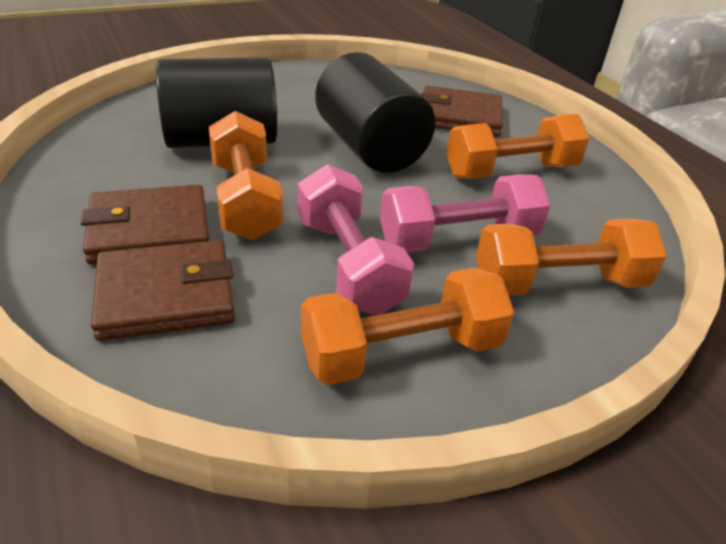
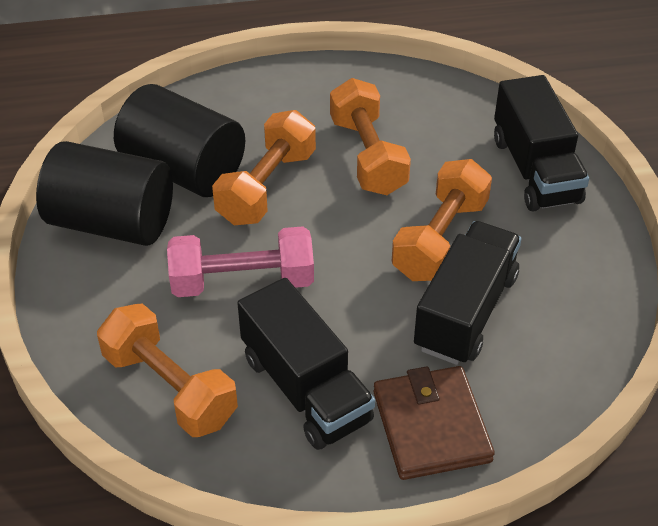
black truck: none = 0 -> [237,278,375,450] [414,221,522,365] [494,75,589,212] = 3
brown wallet: [81,184,209,265] [91,240,235,341] [421,86,503,137] = 3 -> [374,366,495,480] = 1
pink dumbbell: [298,164,414,315] [380,175,551,253] = 2 -> [167,226,314,297] = 1

